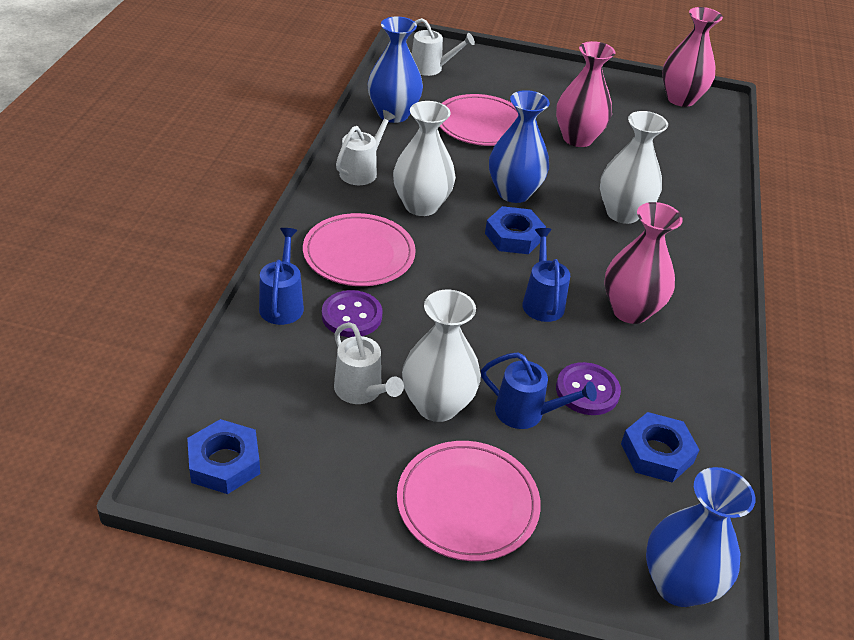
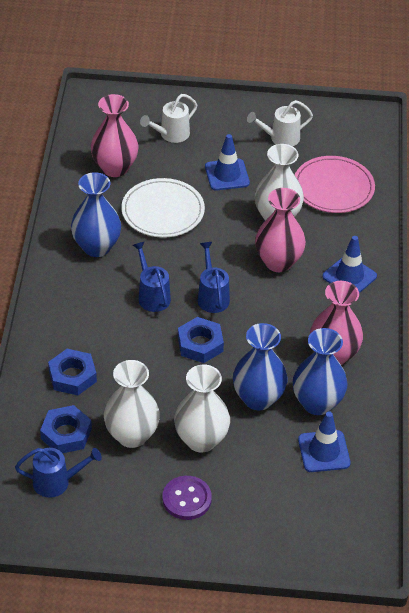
blue traffic cone: none = 0 -> [205,134,250,190] [298,411,351,472] [322,236,377,293] = 3
pink plate: [303,213,416,286] [397,441,541,561] [439,94,518,146] = 3 -> [295,156,375,213] = 1
purple button: [322,290,382,337] [556,362,621,415] = 2 -> [162,476,212,520] = 1
white plate: none = 0 -> [121,178,205,238] = 1
white watering can: [334,322,404,404] [336,110,396,185] [410,18,475,76] = 3 -> [140,94,197,143] [247,100,313,146] = 2

